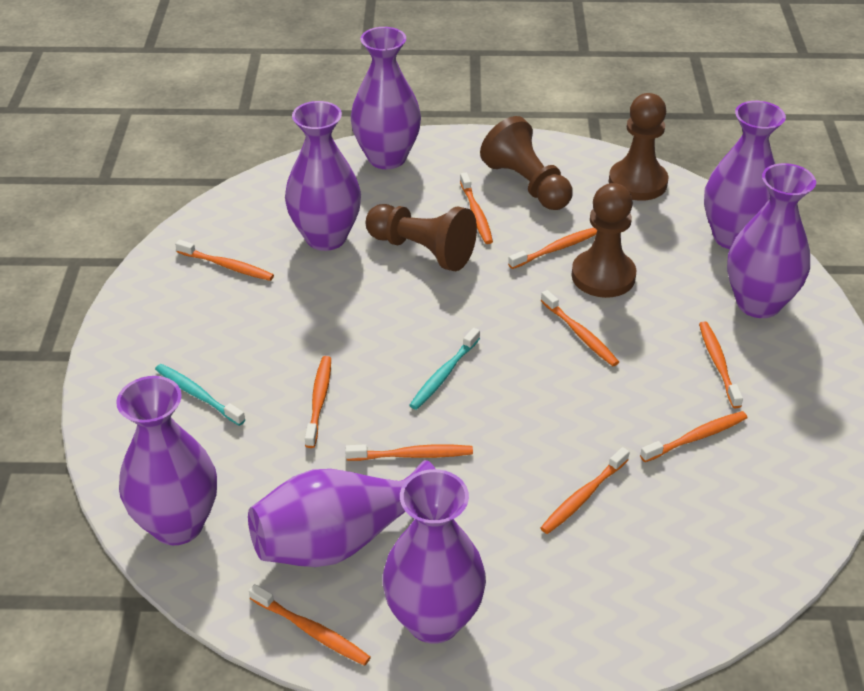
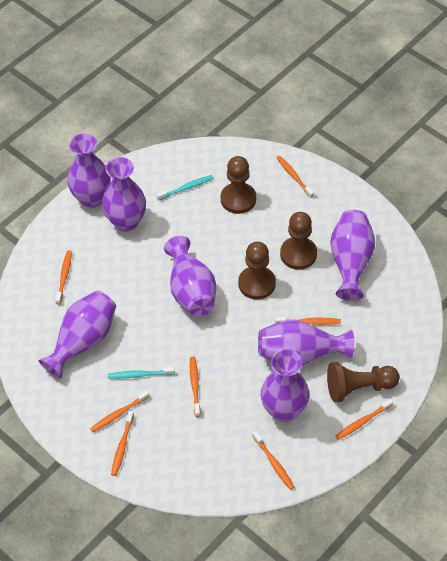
orange toothbrush: [175,240,274,281] [249,584,371,666] [305,356,331,448] [345,444,473,461] [460,173,493,244] [508,228,597,269] [540,447,629,534] [541,290,619,366] [640,411,748,462] [699,322,743,408] = 10 -> [55,250,72,304] [90,390,150,432] [111,411,134,476] [190,356,200,417] [253,431,294,490] [275,317,341,325] [277,156,314,198] [335,399,393,440] = 8

